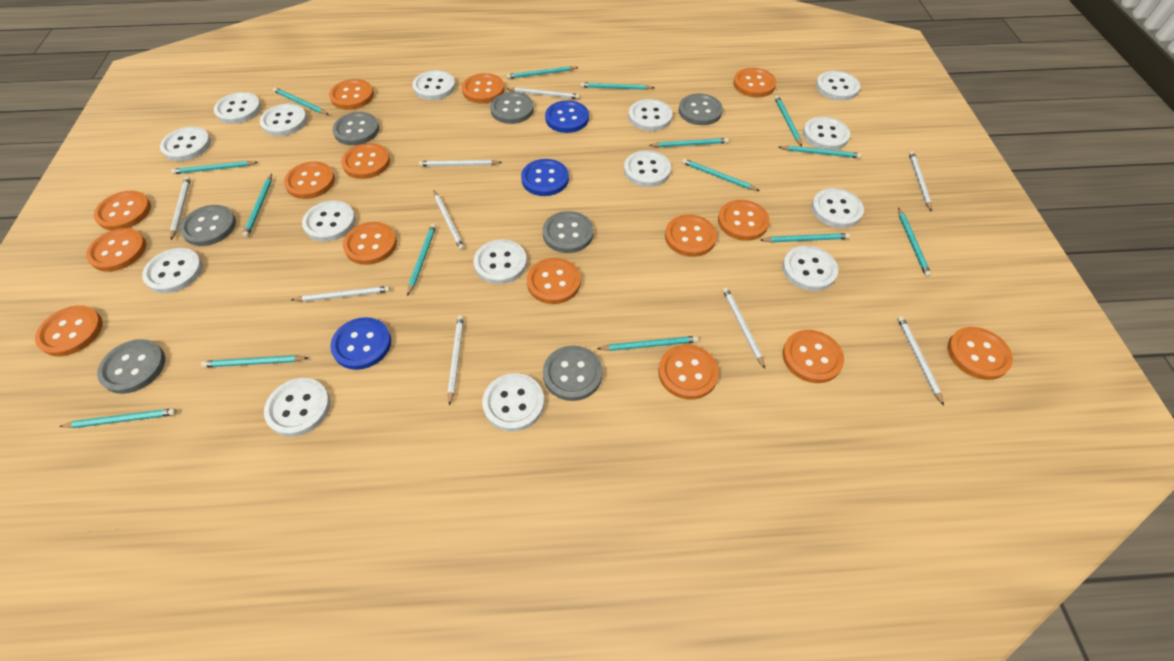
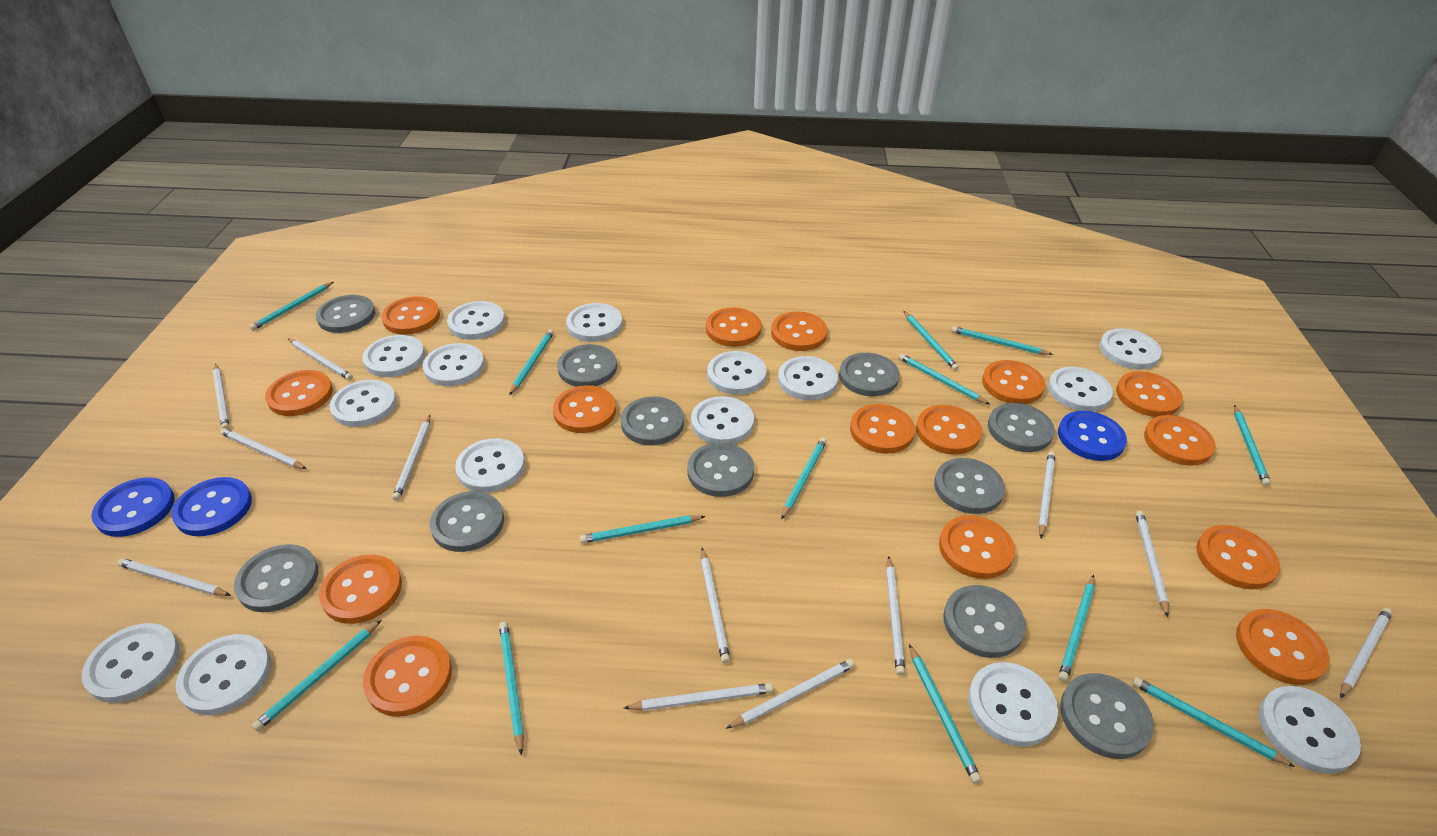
grey button: [97,339,165,394] [180,205,236,246] [332,112,379,145] [490,92,534,124] [543,211,593,253] [543,346,602,401] [679,94,723,125] = 7 -> [234,544,318,612] [316,295,375,333] [430,491,504,552] [557,344,617,387] [621,396,684,445] [687,443,754,497] [839,353,899,396] [934,458,1005,514] [943,585,1026,658] [988,403,1055,452] [1060,673,1154,759] = 11
turquoise pencil: [59,408,177,428] [171,161,258,174] [201,355,308,368] [243,174,272,237] [273,87,329,115] [407,224,436,296] [507,66,578,79] [580,82,654,90] [597,336,698,351] [649,138,729,147] [682,159,760,191] [760,233,850,243] [775,95,802,146] [779,145,862,158] [898,207,931,277] = 15 -> [249,282,333,331] [252,620,381,731] [499,622,524,755] [509,329,554,395] [580,515,705,543] [781,437,827,520] [899,354,990,405] [904,311,959,371] [909,644,981,784] [951,326,1053,355] [1058,575,1095,682] [1132,677,1295,767] [1234,405,1271,486] = 13
white pencil: [170,176,191,240] [291,286,390,302] [419,160,502,166] [434,191,464,250] [448,315,464,406] [507,87,580,99] [723,287,765,369] [897,316,944,406] [909,151,932,211] = 9 -> [117,558,231,596] [213,364,230,429] [220,428,307,469] [287,338,353,380] [392,415,431,501] [624,683,773,711] [701,548,730,664] [726,659,855,729] [886,556,905,676] [1038,451,1055,538] [1135,511,1169,617] [1340,608,1393,698] = 12

